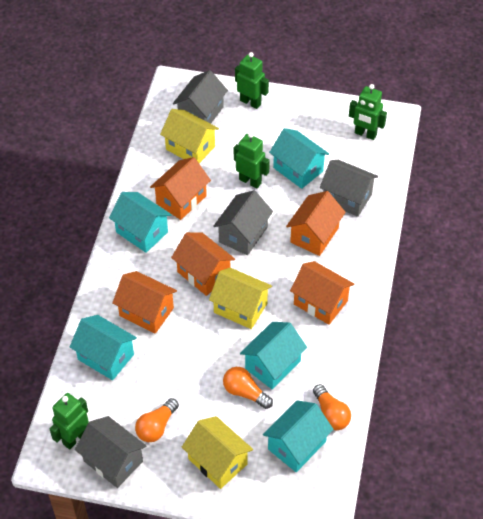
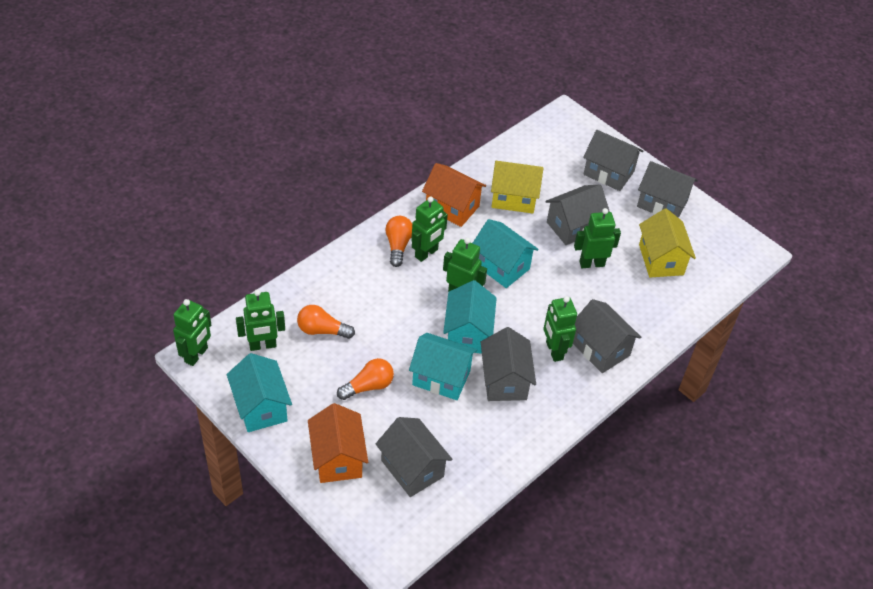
green robot: [50,393,89,450] [234,132,270,188] [235,52,269,109] [349,84,387,140] = 4 -> [173,299,211,366] [236,289,285,351] [412,196,448,262] [443,238,487,292] [543,296,577,362] [574,208,621,268] = 6
grey house: [75,416,146,488] [173,70,228,124] [213,190,273,255] [320,160,378,217] = 4 -> [376,417,452,497] [481,327,536,401] [545,185,610,245] [573,299,642,373] [583,130,644,191] [637,161,698,218] = 6
orange house: [112,271,177,334] [150,157,211,220] [171,232,235,296] [286,191,346,256] [290,261,354,325] = 5 -> [308,403,368,483] [422,163,486,227] = 2
turquoise house: [70,315,137,380] [109,192,171,253] [240,322,307,390] [263,400,333,472] [269,128,329,189] = 5 -> [227,353,292,432] [409,333,477,400] [443,280,497,354] [472,219,539,288] = 4
yellow house: [160,109,219,163] [182,416,253,489] [209,268,272,329] = 3 -> [491,161,544,214] [639,208,696,277] = 2

